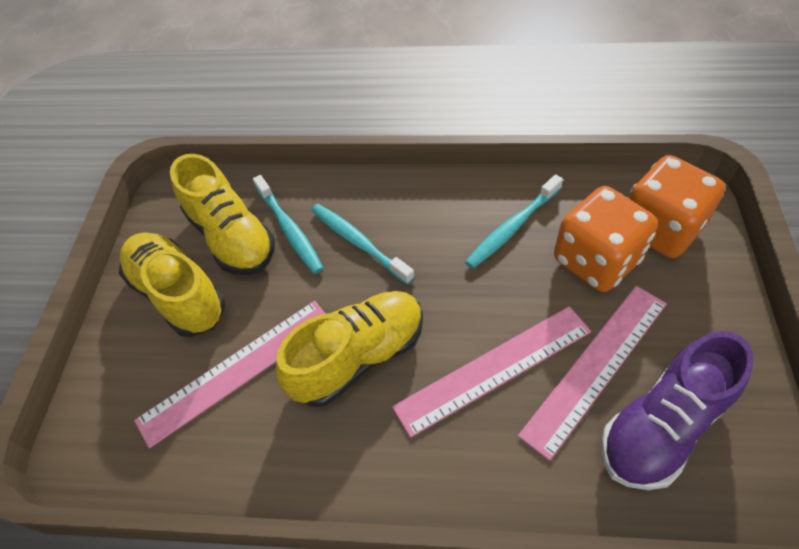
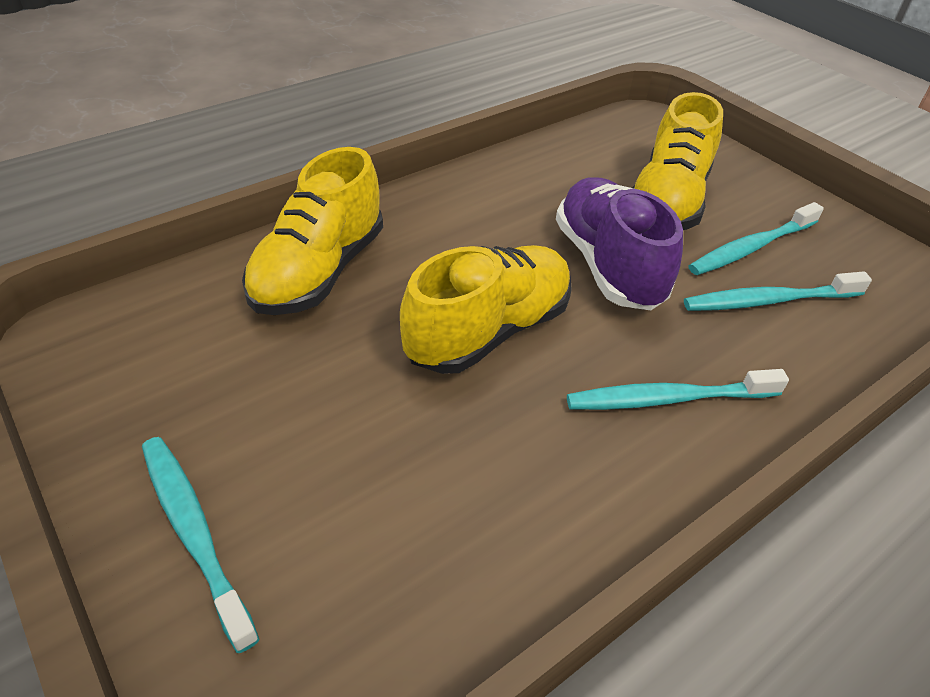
orange dice: [554,186,658,292] [629,155,725,258] = 2 -> none = 0
pink ruler: [134,301,326,448] [392,306,591,438] [518,286,667,461] = 3 -> none = 0
turquoise toothbrush: [253,175,323,274] [311,204,414,285] [465,175,563,269] = 3 -> [142,437,260,653] [567,369,789,410] [684,271,872,311] [688,202,824,275] = 4

